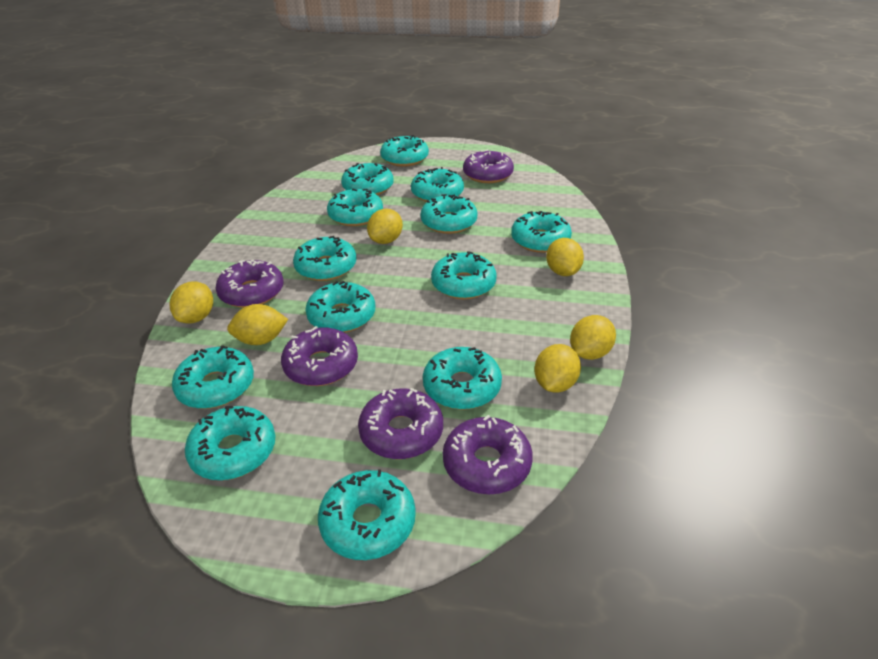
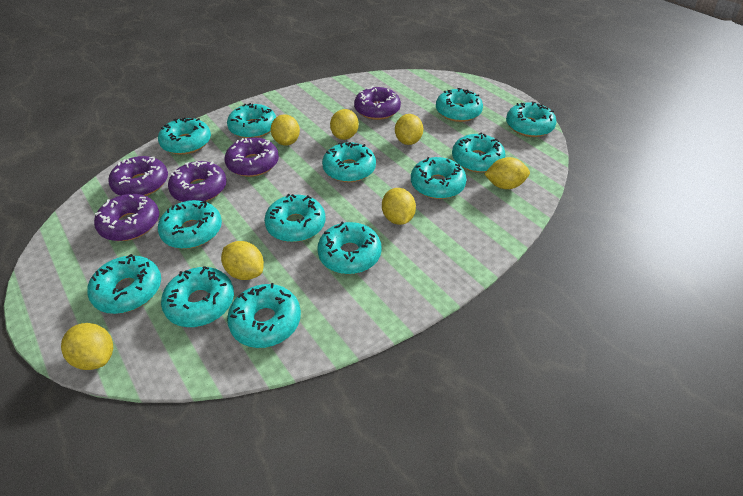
yellow lemon: [170,282,213,323] [227,304,288,345] [367,209,403,244] [534,344,581,393] [546,238,584,276] [570,315,616,360] = 6 -> [61,323,113,370] [221,241,264,280] [271,114,300,146] [330,109,359,140] [382,188,416,225] [395,114,423,145] [484,157,530,189] = 7

